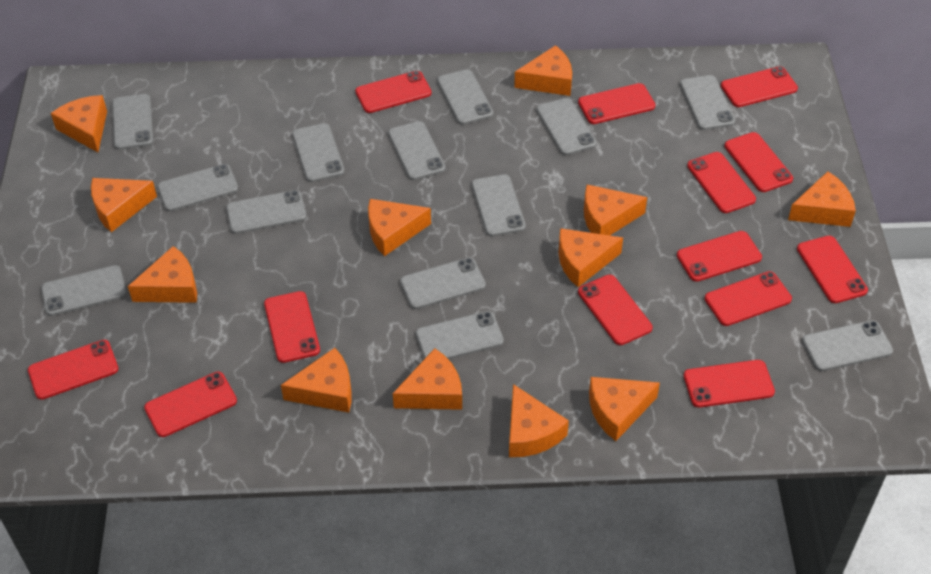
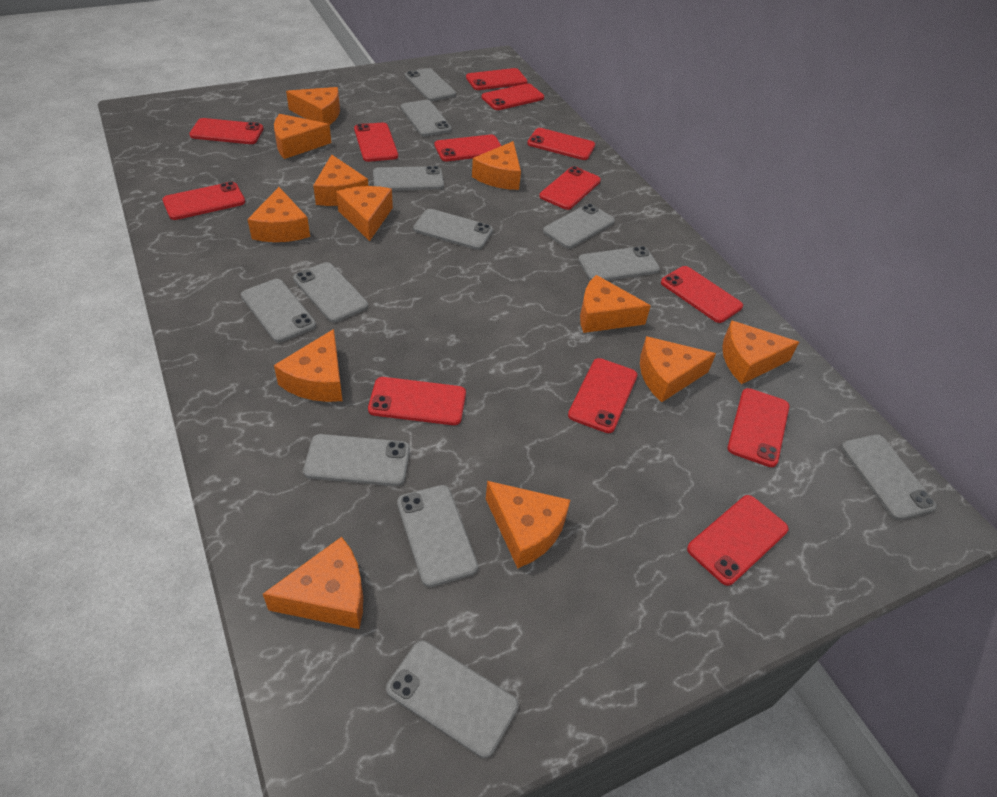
grey phone: [41,265,126,316] [112,94,153,150] [157,164,238,211] [226,190,307,234] [292,123,345,182] [388,121,446,180] [400,257,486,309] [416,311,504,359] [437,69,493,125] [472,174,526,236] [536,98,597,155] [680,75,735,130] [802,320,893,371] = 13 -> [241,279,316,342] [293,262,368,323] [303,434,410,486] [373,166,444,191] [386,640,519,758] [397,485,478,587] [401,100,452,136] [405,68,456,101] [413,209,493,250] [543,203,615,249] [578,246,660,281] [841,434,937,520] = 12

